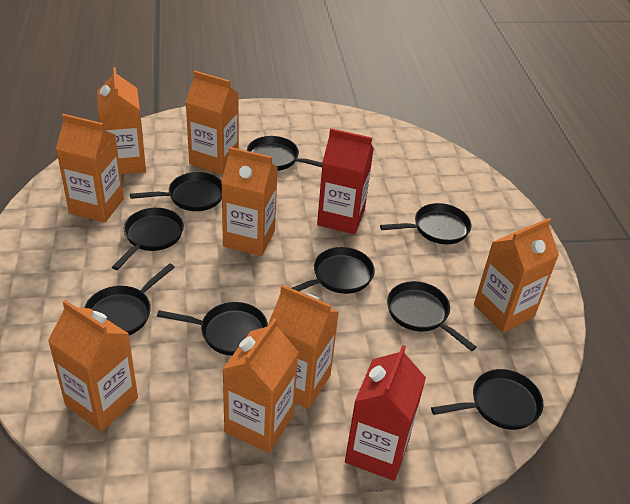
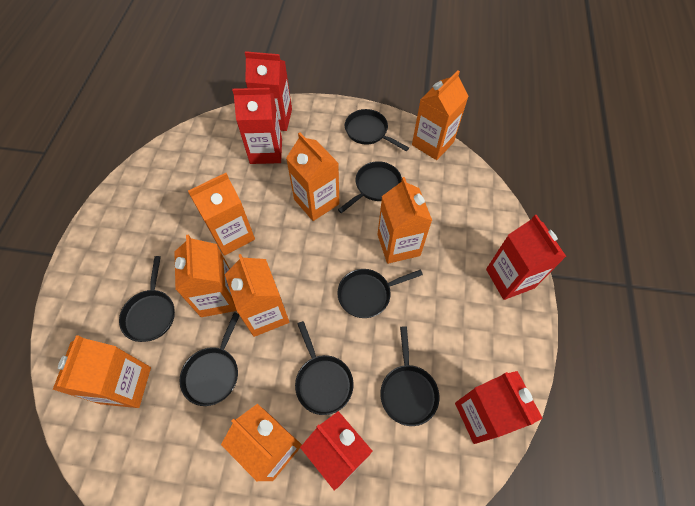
black pan: [84,263,175,335] [112,208,184,270] [130,172,222,211] [157,302,268,356] [247,136,323,171] [292,247,375,294] [380,203,472,244] [387,281,477,351] [431,369,544,430] = 9 -> [119,256,175,342] [180,312,240,406] [295,321,354,415] [337,269,423,318] [338,161,402,213] [345,109,409,151] [380,326,440,426] = 7
red carton: [317,128,374,234] [345,345,426,481] = 2 -> [232,88,282,164] [245,51,292,131] [300,411,373,490] [455,371,543,444] [486,214,566,300] = 5

